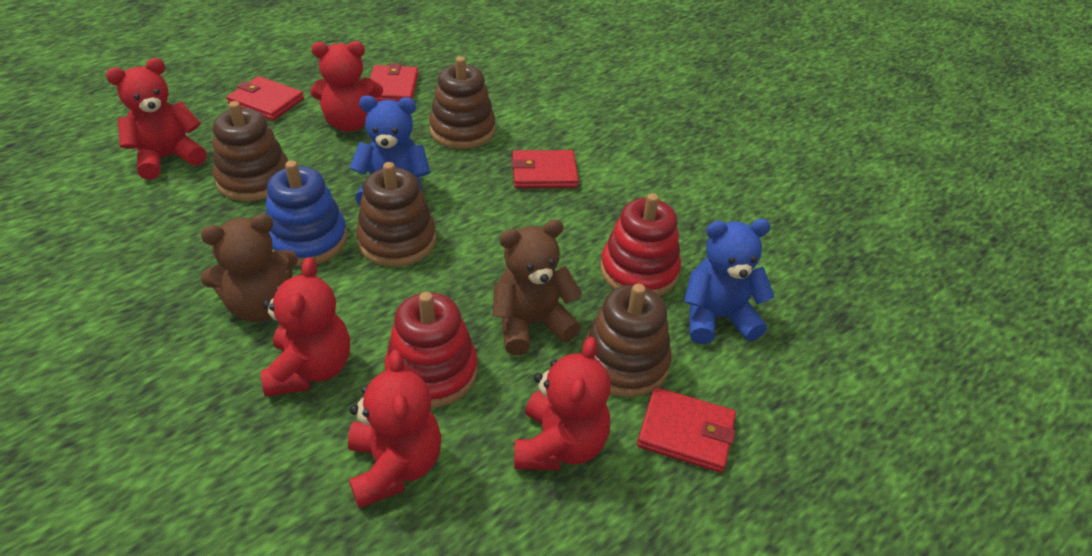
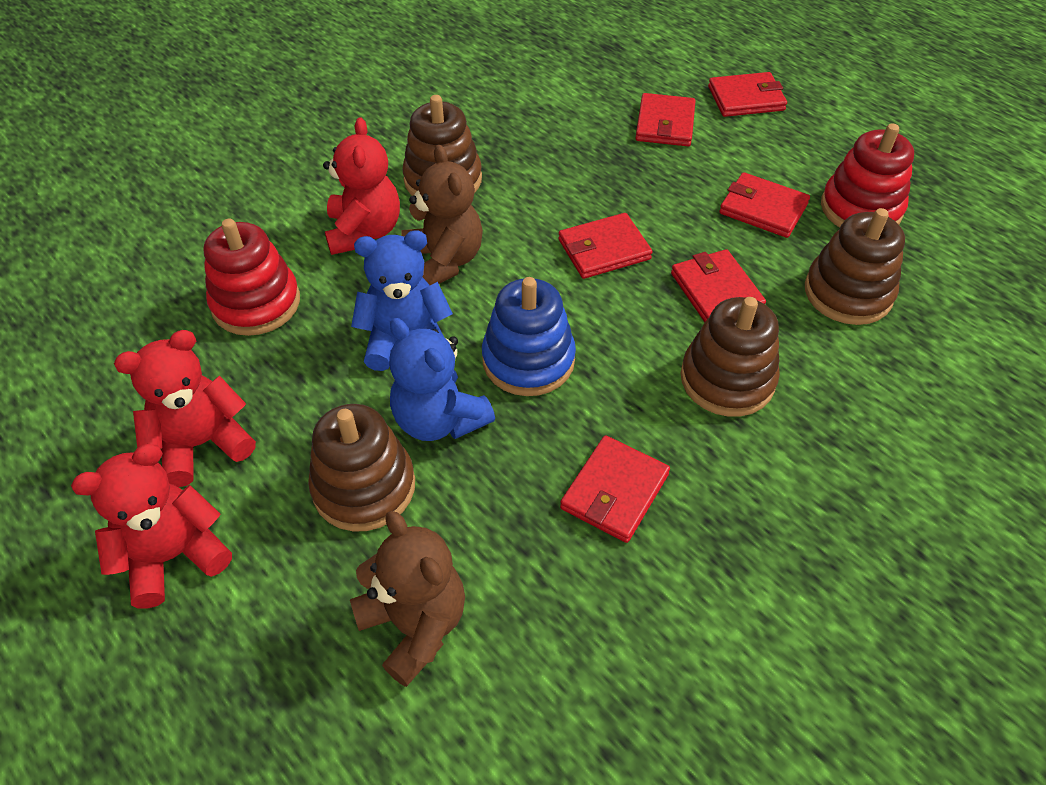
red teddy bear: [106,58,207,180] [261,257,350,397] [310,41,383,132] [348,350,441,508] [514,337,611,470] = 5 -> [71,444,232,609] [114,330,256,487] [323,117,400,255] = 3
red wallet: [226,76,304,121] [370,63,419,102] [512,150,579,188] [637,387,736,473] = 4 -> [558,213,653,279] [560,435,670,543] [635,93,696,146] [671,249,766,322] [708,72,787,117] [719,172,810,238] = 6

